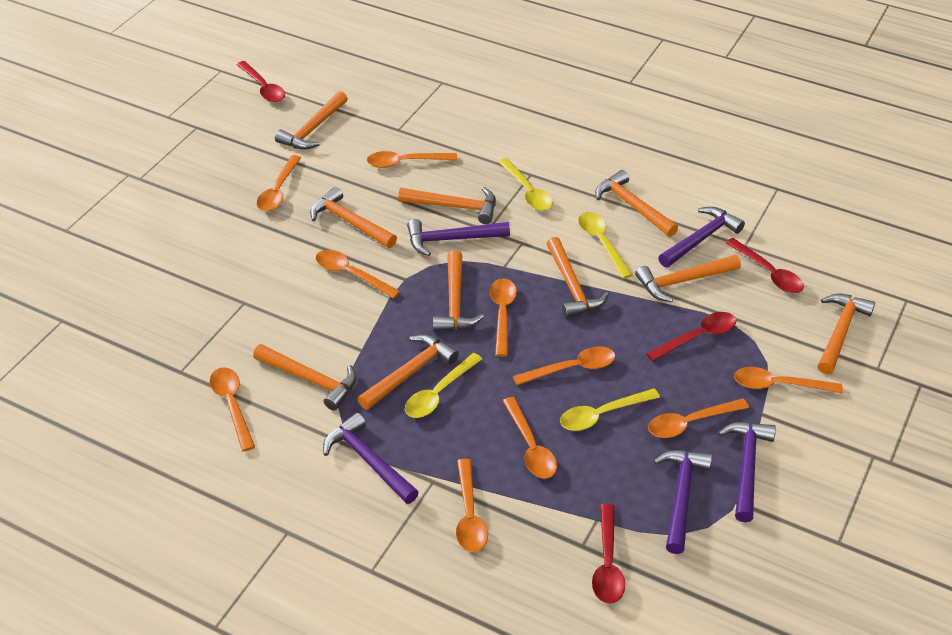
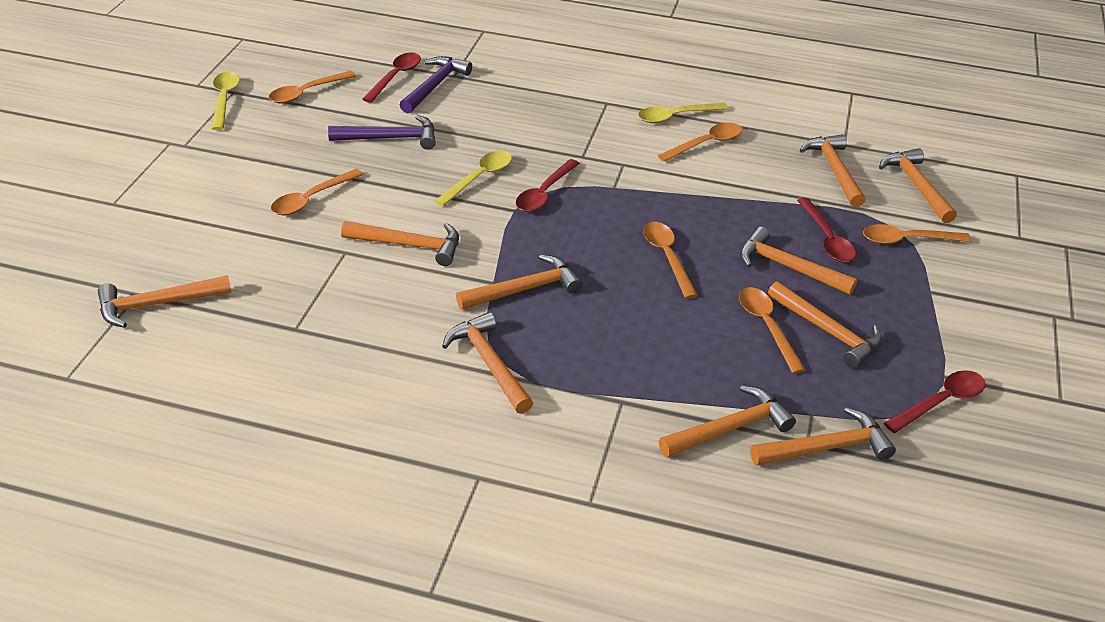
orange spoon: [210,367,255,452] [257,155,301,211] [316,250,400,299] [367,151,457,168] [456,459,488,552] [490,278,517,357] [503,397,557,479] [513,346,615,385] [648,399,749,438] [734,367,843,394] = 10 -> [269,71,356,103] [271,169,363,215] [643,222,698,299] [658,123,742,162] [739,287,806,374] [863,224,971,244] = 6
purple hammer: [323,413,419,504] [407,219,510,256] [653,450,712,554] [658,207,745,267] [718,422,776,522] = 5 -> [328,115,436,150] [400,56,472,113] = 2
yellow spoon: [405,353,482,418] [498,158,553,211] [560,388,660,431] [578,212,633,279] = 4 -> [211,72,240,130] [435,151,512,206] [638,103,728,123] = 3

